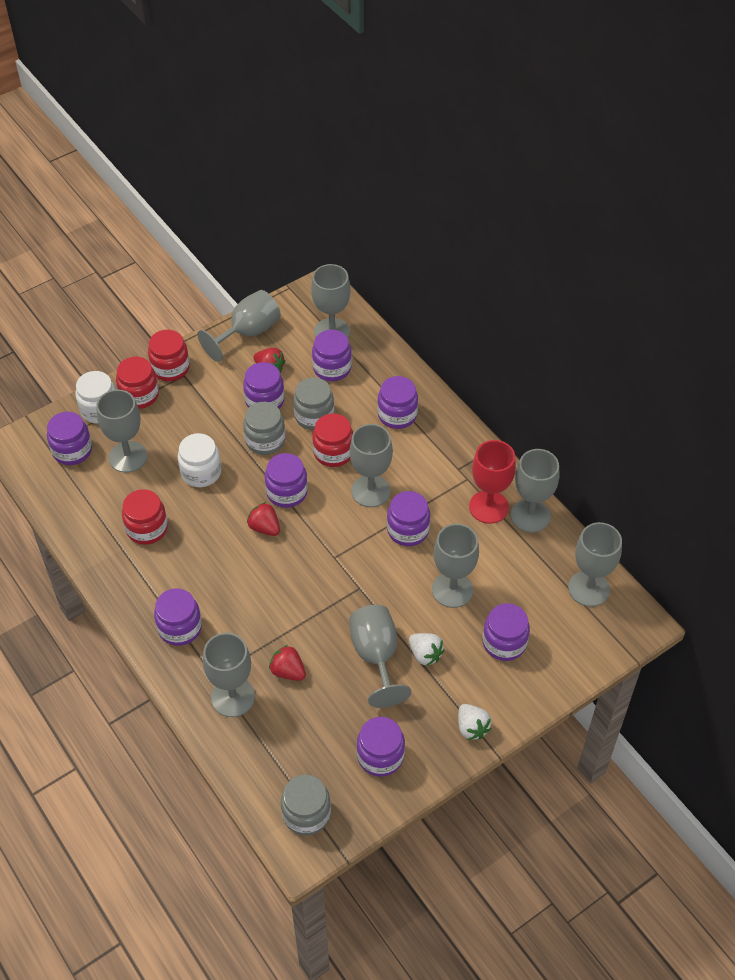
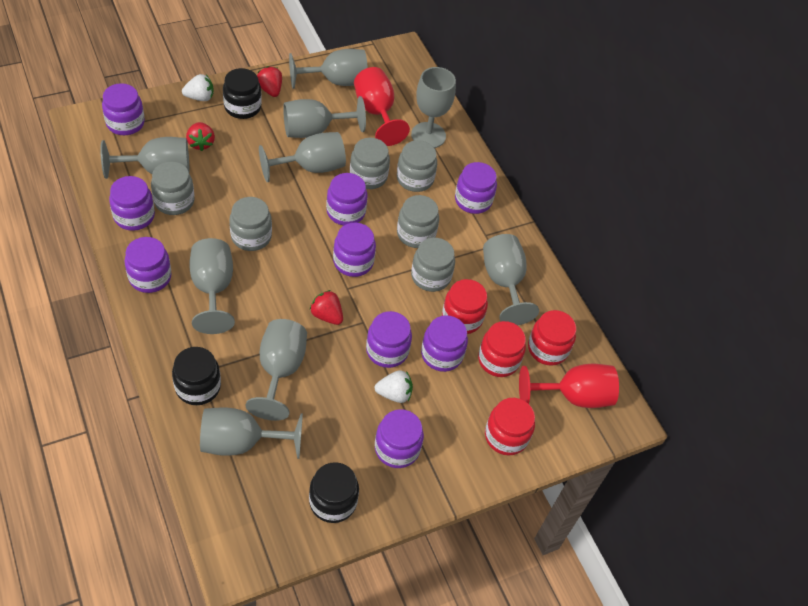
black jar: none = 0 -> [172,347,221,405] [223,68,262,119] [309,462,359,523] = 3
grey jar: [243,402,285,455] [281,774,331,836] [293,377,334,430] = 3 -> [151,161,195,215] [230,197,272,251] [350,138,390,189] [397,140,437,192] [397,195,439,248] [411,238,455,292] = 6
red goblet: [469,440,516,524] = 1 -> [354,67,410,146] [519,364,619,408] = 2
white jar: [75,371,116,424] [178,433,221,487] = 2 -> none = 0

